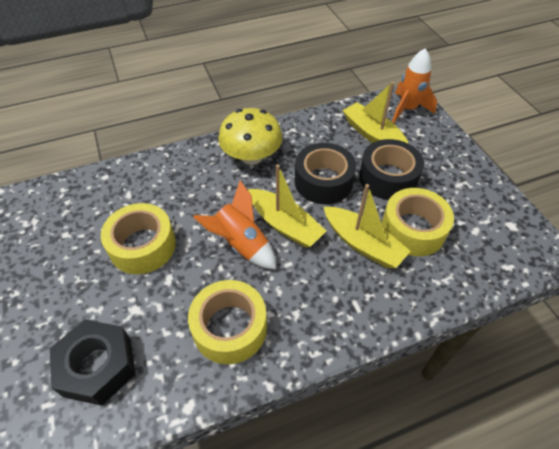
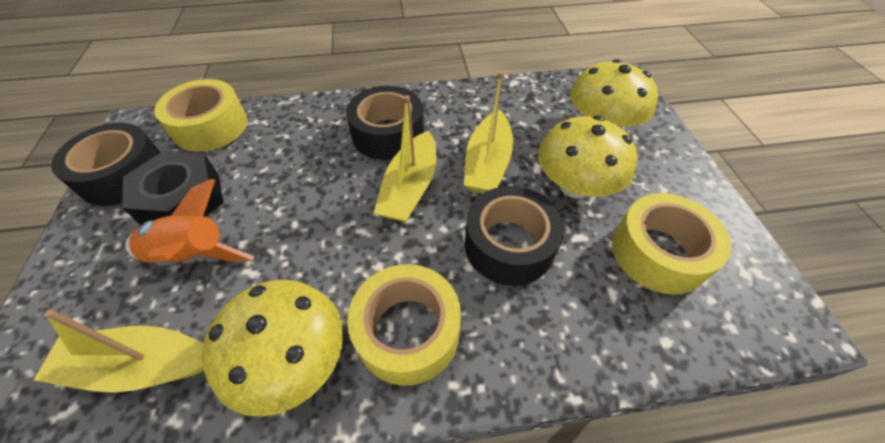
black tape: [295,143,356,204] [359,139,424,200] = 2 -> [51,123,161,206] [346,86,424,160] [465,186,564,286] = 3
orange rocket: [193,180,276,270] [392,48,437,123] = 2 -> [125,179,254,266] = 1
yellow mushroom: [218,108,283,165] = 1 -> [202,280,343,417] [538,116,637,198] [570,59,658,127] = 3

